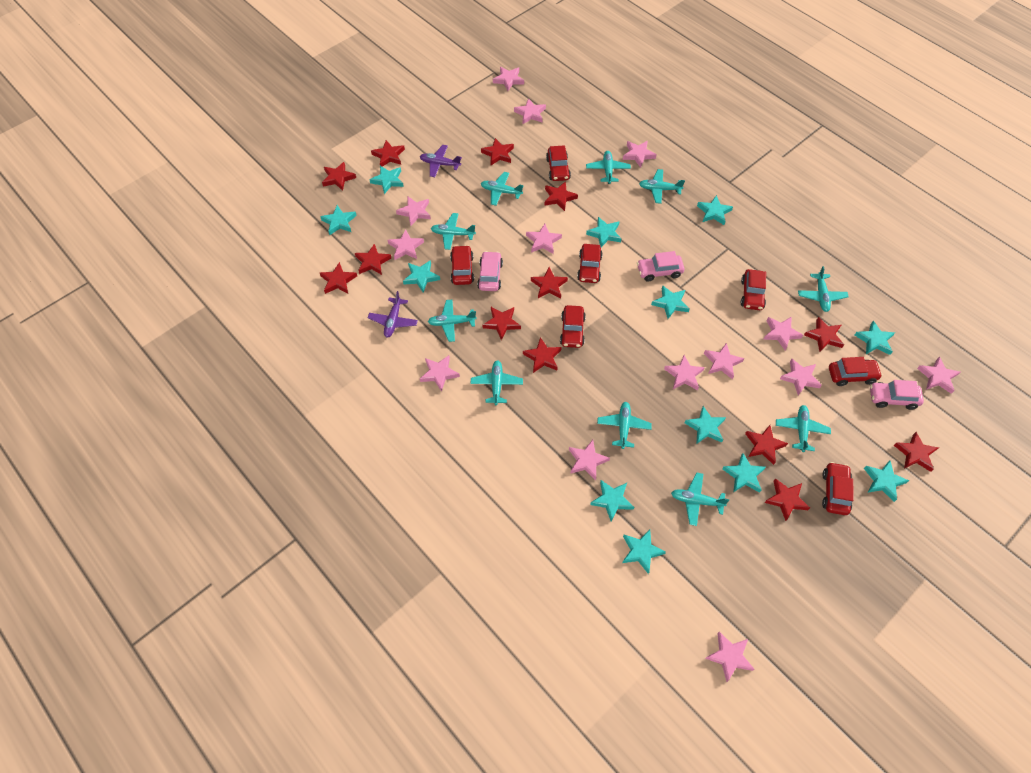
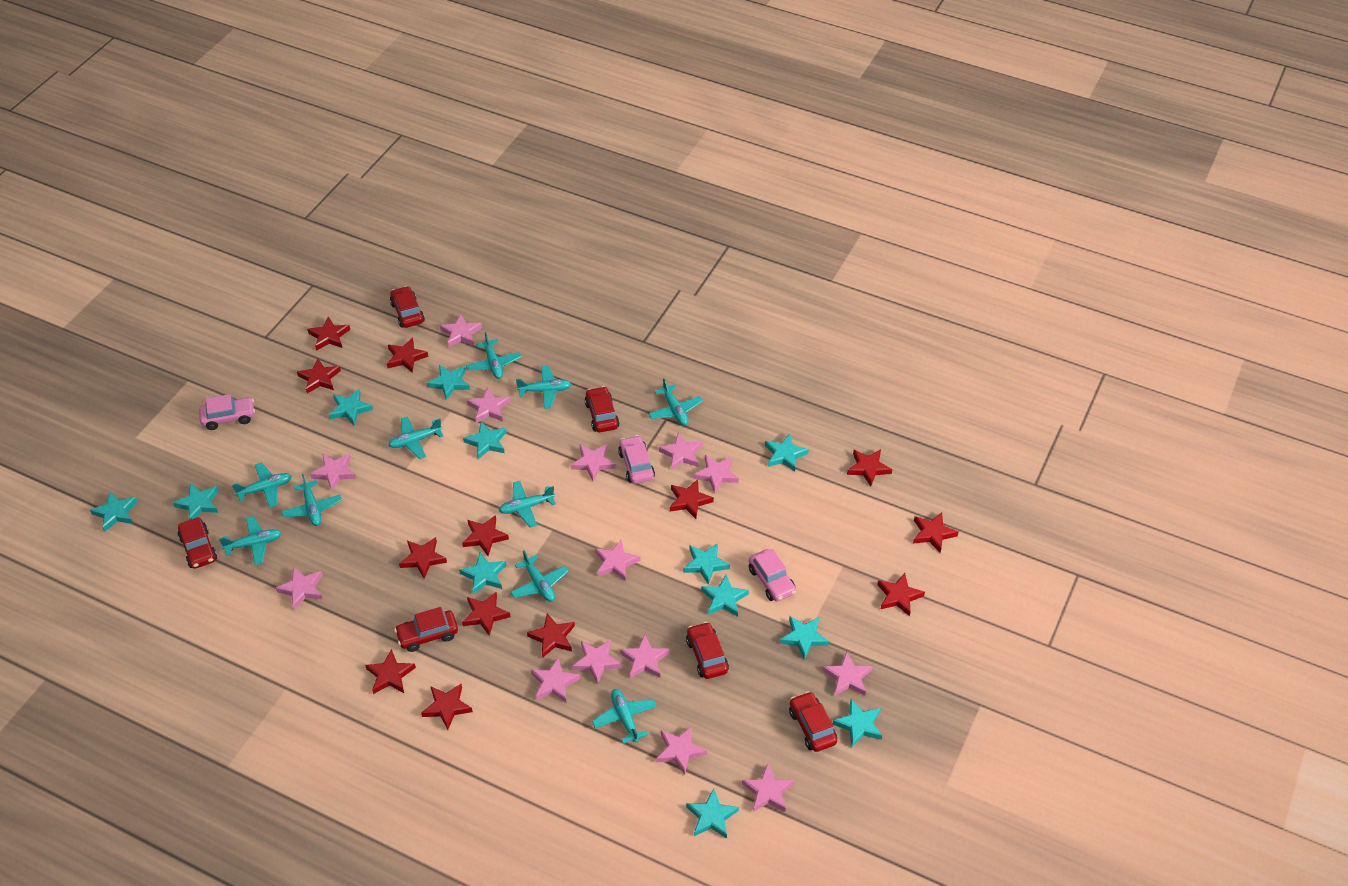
purple plane: [368,291,418,337] [420,145,462,177] = 2 -> none = 0
red car: [450,245,474,285] [546,145,571,181] [560,305,586,348] [577,244,603,283] [741,269,766,310] [822,462,854,515] [829,357,883,386] = 7 -> [178,517,217,569] [390,286,425,328] [394,607,458,652] [585,386,620,432] [686,622,729,679] [789,691,837,752] = 6

